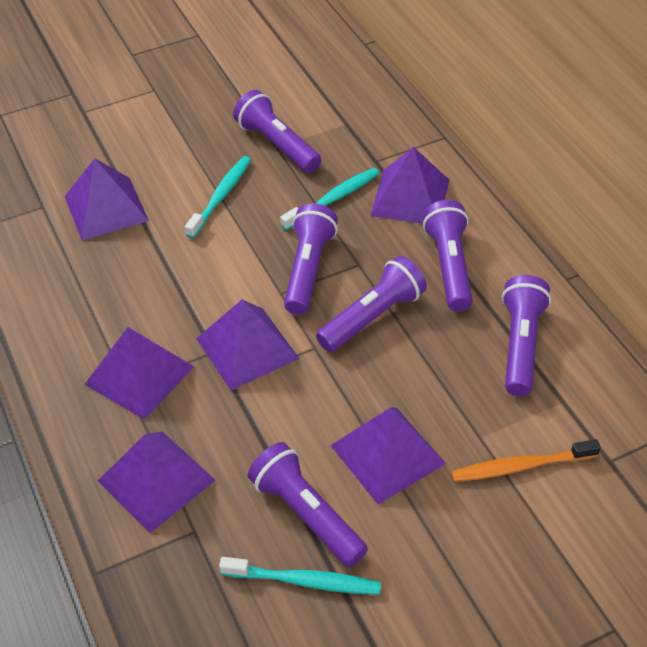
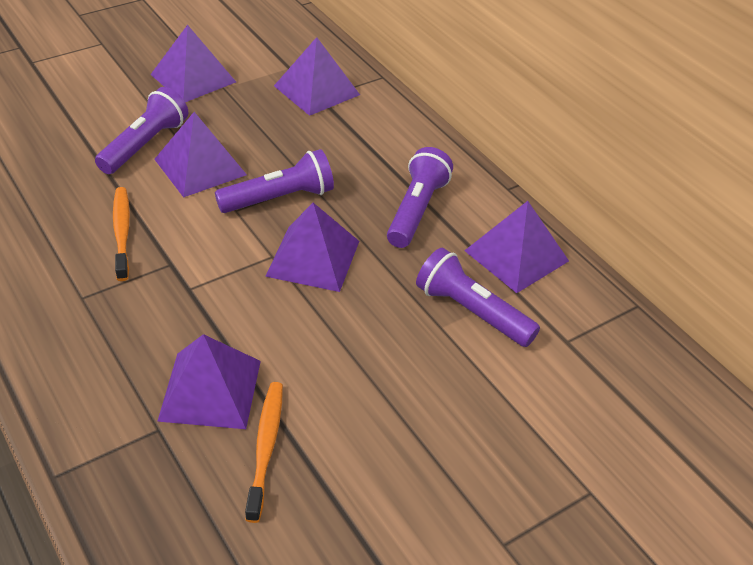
orange toothbrush: [451,439,601,482] = 1 -> [113,187,130,281] [245,382,283,523] = 2
purple flashlight: [233,90,321,173] [248,442,368,567] [284,203,338,315] [316,256,427,352] [423,200,473,311] [502,275,551,396] = 6 -> [95,87,188,174] [215,149,334,213] [387,147,453,248] [416,248,540,347] = 4
turquoise toothbrush: [185,156,251,238] [219,557,381,595] [280,168,380,231] = 3 -> none = 0

